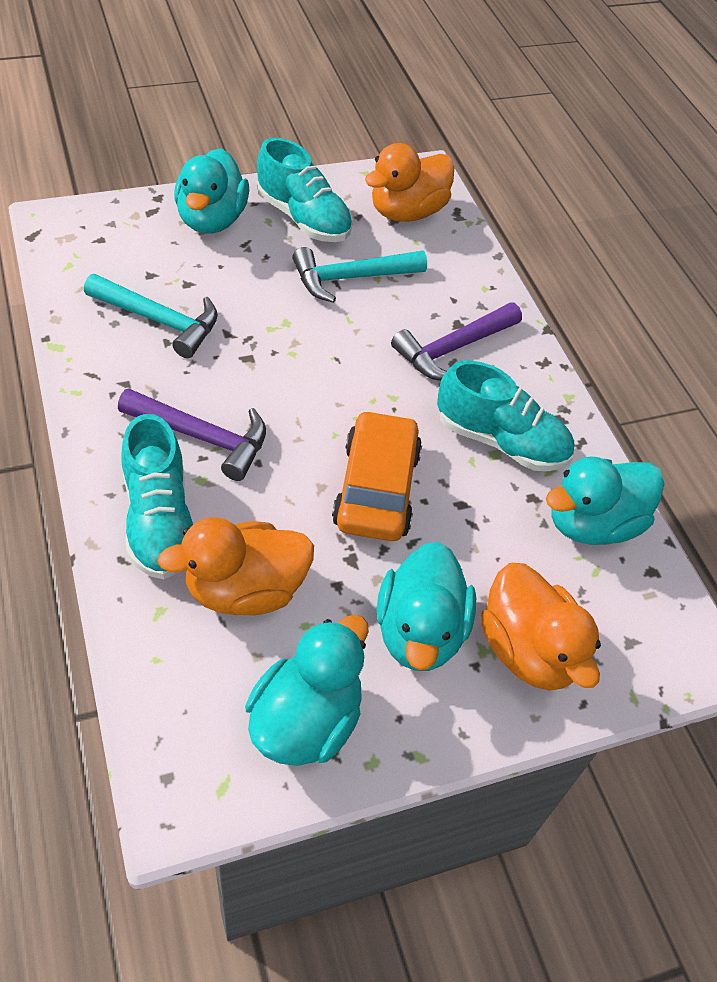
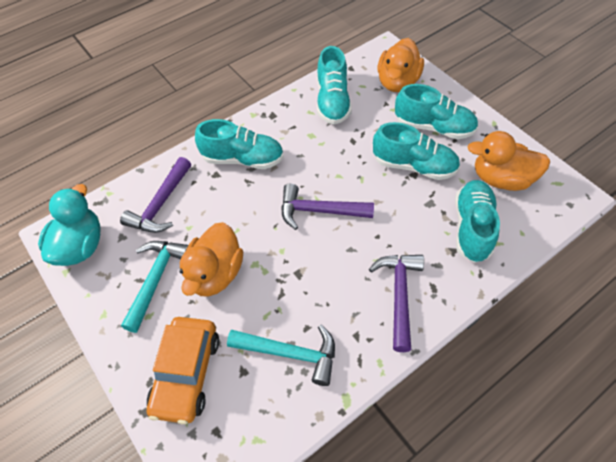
purple hammer: [118,388,266,481] [391,302,522,381] = 2 -> [120,157,191,233] [281,183,374,230] [369,255,424,352] = 3
turquoise duck: [174,148,249,234] [245,615,369,766] [377,542,476,671] [546,456,664,545] = 4 -> [38,184,101,266] = 1
turquoise shoe: [121,414,194,579] [257,138,353,242] [437,360,574,471] = 3 -> [195,119,284,169] [317,46,352,124] [373,122,460,180] [395,84,478,139] [455,180,500,263] = 5

